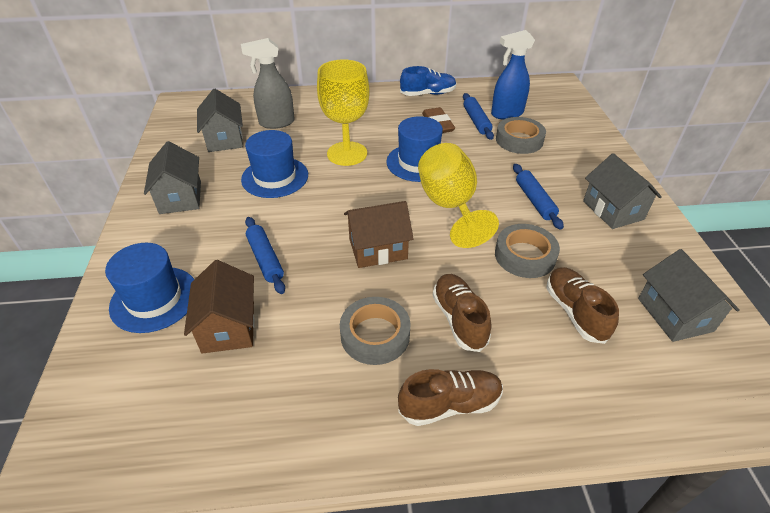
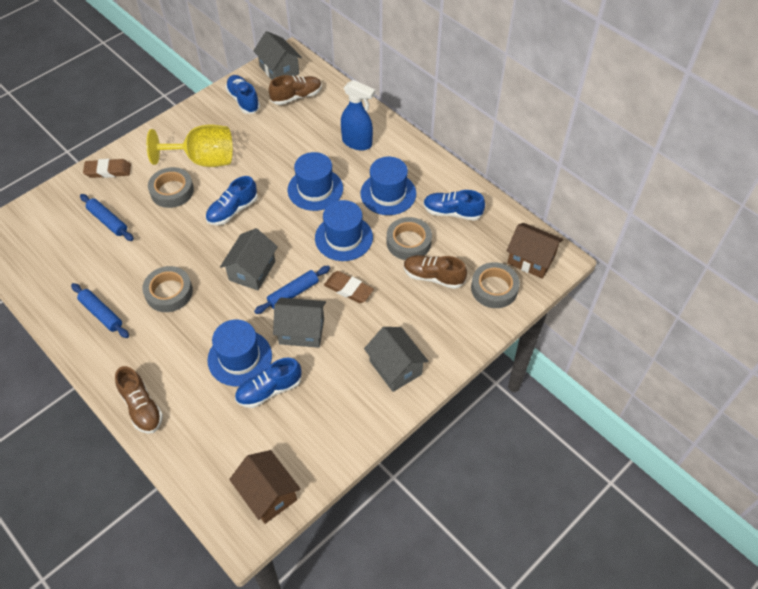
blue hat: [105,243,194,333] [241,130,308,198] [386,116,443,182] = 3 -> [207,320,272,386] [288,152,343,211] [315,200,373,261] [360,157,416,215] = 4
blue shoe: [400,66,457,96] = 1 -> [205,176,258,225] [225,75,260,114] [235,358,301,408] [423,190,485,221] = 4
brown eraser: [422,107,455,133] = 1 -> [83,159,131,178] [324,271,374,303] = 2
grey spray bottle: [241,38,295,129] = 1 -> none = 0
grey tape: [340,297,411,365] [495,224,560,278] [496,117,546,154] = 3 -> [142,266,193,312] [148,167,194,208] [387,217,432,260] [471,262,520,308] = 4
yellow goblet: [317,59,370,166] [418,143,499,248] = 2 -> [146,125,233,167] = 1

